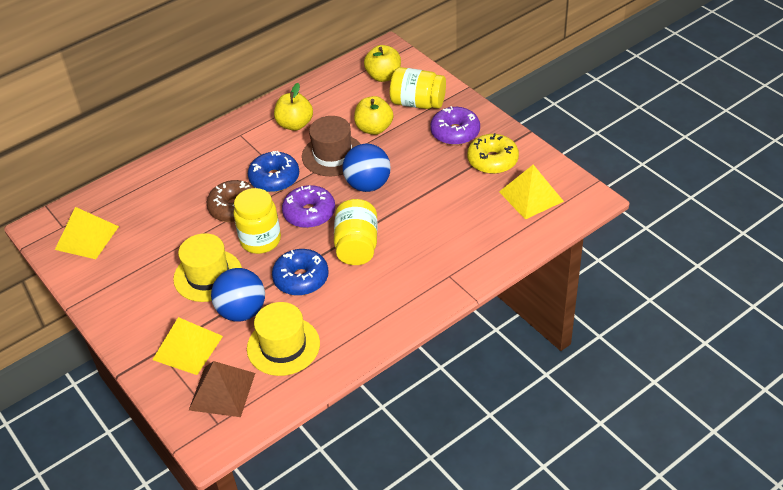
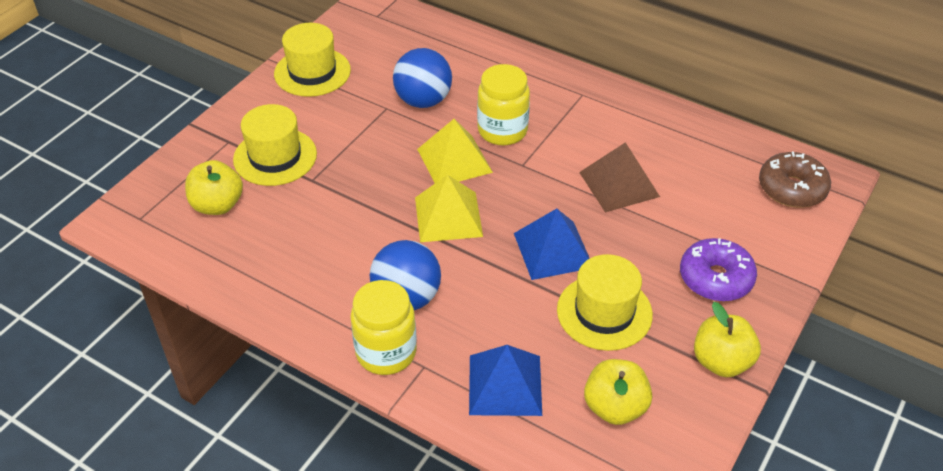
blue donut: [248,151,299,192] [272,249,329,296] = 2 -> none = 0
blue pyramid: none = 0 -> [469,345,542,416] [514,209,590,280] = 2
brown hat: [302,116,360,176] = 1 -> none = 0
purple donut: [282,185,335,228] [430,106,480,145] = 2 -> [680,238,757,302] = 1
yellow donut: [467,133,519,174] = 1 -> none = 0
yellow hat: [173,233,242,302] [247,302,320,376] = 2 -> [233,104,317,186] [274,23,351,97] [557,254,653,351] = 3
yellow jar: [233,188,281,254] [334,199,377,265] [390,67,446,109] = 3 -> [350,280,417,375] [477,64,530,146] = 2
yellow pyramid: [55,207,119,259] [152,317,223,375] [499,165,564,220] = 3 -> [415,175,483,242] [417,119,493,183] = 2

